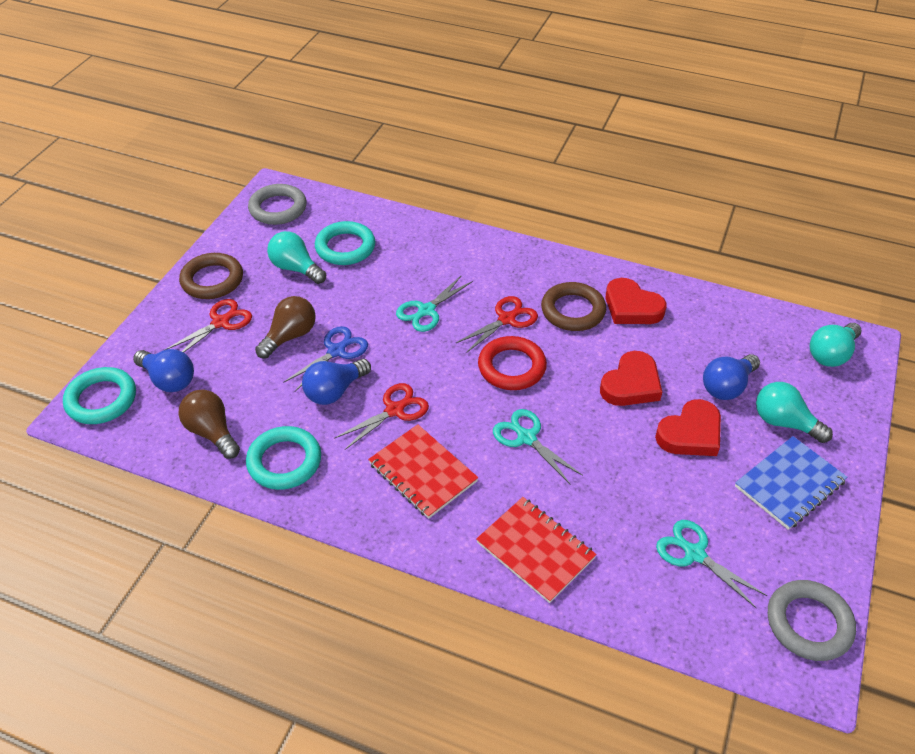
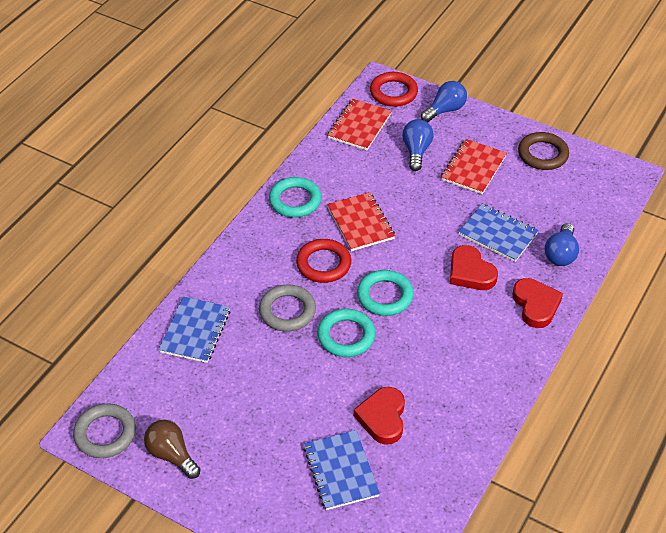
blue notebook: [735,436,847,530] = 1 -> [158,296,230,363] [304,430,380,510] [458,204,539,262] = 3
blue scissors: [283,326,368,391] = 1 -> none = 0
brown light bulb: [179,390,240,459] [255,296,316,359] = 2 -> [144,420,201,479] = 1
brown ring: [179,253,243,299] [541,282,606,331] = 2 -> [518,132,569,170] = 1
red notebook: [368,424,478,519] [476,497,597,603] = 2 -> [327,192,395,251] [328,99,392,150] [441,139,507,194] = 3
red ring: [478,336,547,390] = 1 -> [296,239,351,283] [370,72,418,107] = 2
red scissors: [165,299,252,353] [334,383,429,450] [455,296,538,353] = 3 -> none = 0
turquoise light bulb: [267,231,326,284] [756,382,833,443] [810,323,861,367] = 3 -> none = 0
turquoise scissors: [396,275,473,332] [493,409,583,484] [656,520,767,608] = 3 -> none = 0

